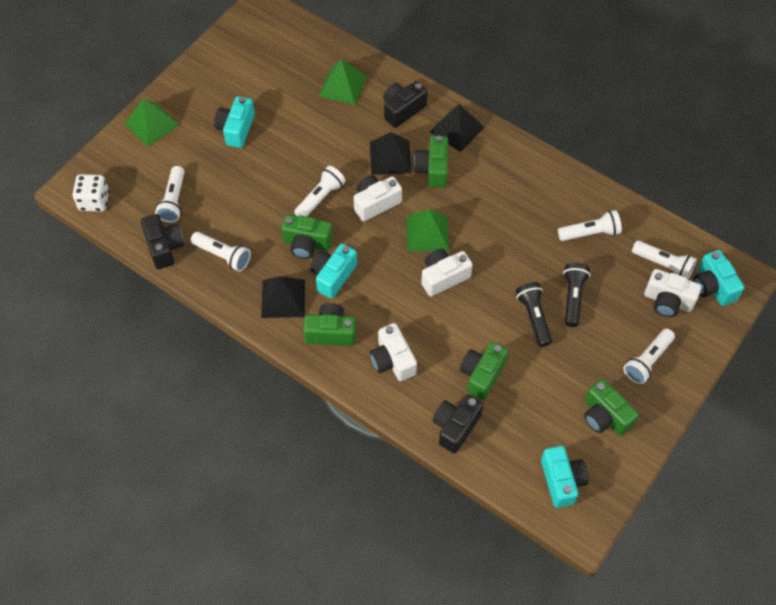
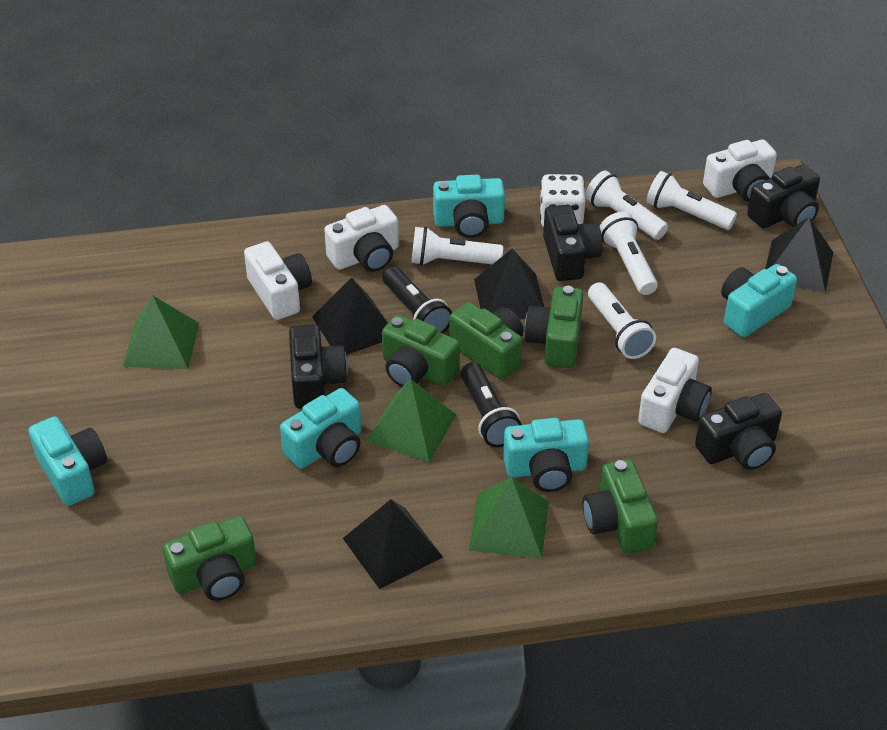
black camera: [141,214,184,269] [383,81,428,128] [432,394,483,453] = 3 -> [289,324,348,409] [543,205,602,281] [695,393,782,470] [747,164,820,228] = 4
black pyramid: [261,276,305,318] [370,132,412,175] [430,104,485,152] = 3 -> [312,277,388,355] [343,499,443,589] [474,249,544,319] [765,217,833,293] = 4
turquoise camera: [214,96,255,148] [310,244,357,299] [541,446,589,508] [693,250,744,306] = 4 -> [29,416,107,506] [280,388,361,469] [433,175,505,238] [503,418,589,492] [721,264,797,337] = 5
white flashlight: [155,166,185,223] [191,232,251,272] [294,166,346,216] [558,210,622,241] [623,329,675,384] [632,241,697,280] = 6 -> [411,226,503,265] [585,170,668,240] [588,282,656,359] [600,212,658,295] [646,171,737,230] = 5

